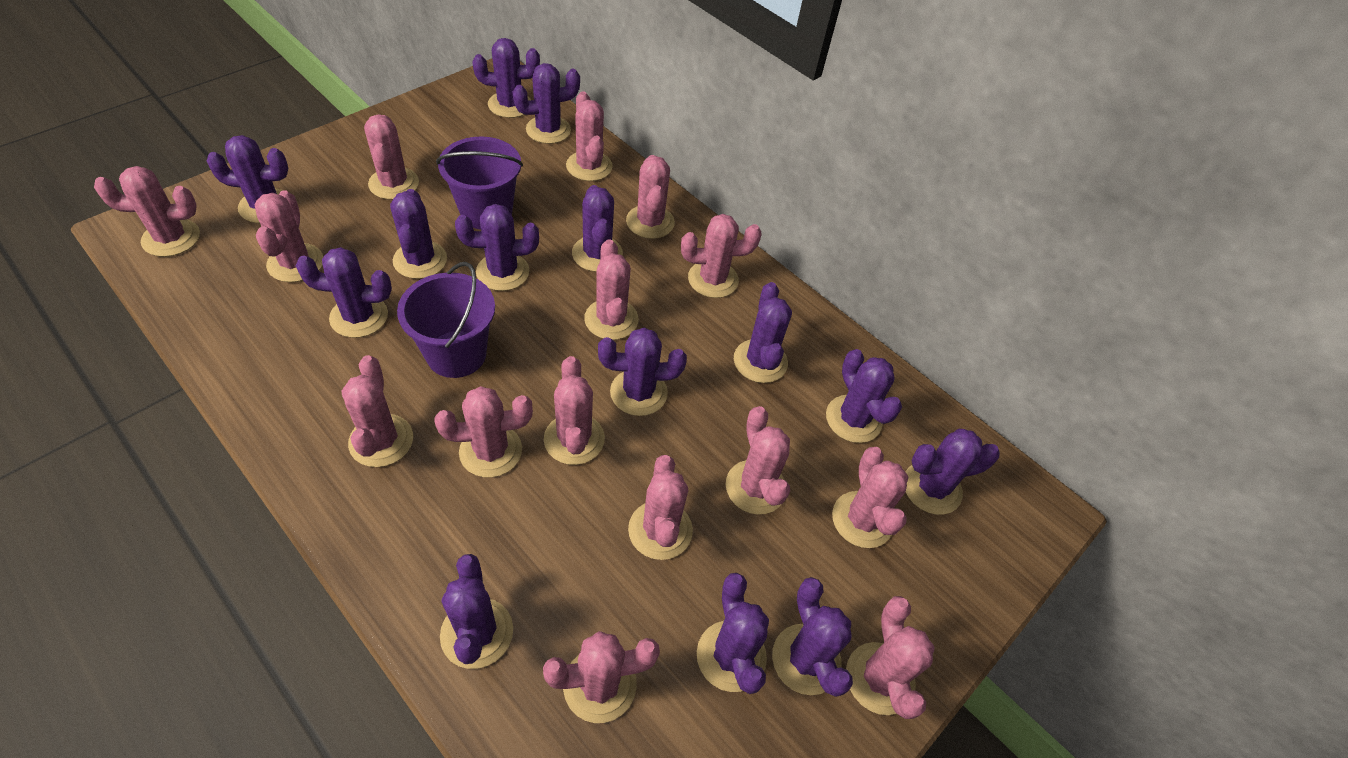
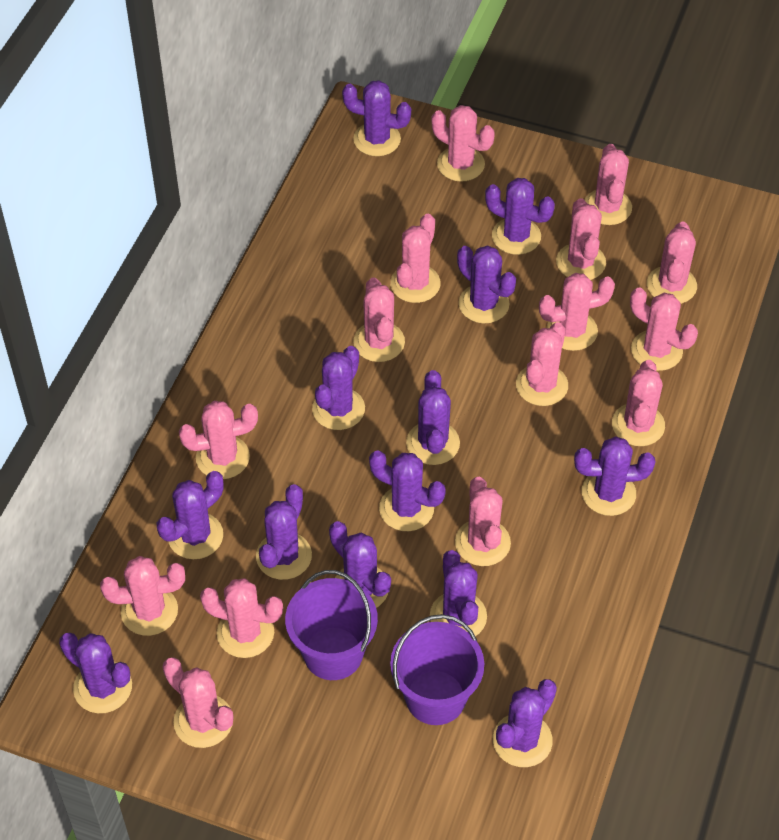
purple cactus: [207,135,288,223] [296,247,392,338] [390,189,447,279] [440,554,513,669] [455,204,539,291] [472,38,540,118] [513,63,580,144] [572,185,623,272] [598,328,687,416] [697,573,769,694] [734,282,792,383] [772,577,853,697] [826,349,902,443] [906,429,1000,515] = 14 -> [59,633,132,713] [156,471,224,559] [256,484,312,580] [312,346,365,430] [329,521,391,608] [342,80,411,156] [369,451,446,531] [406,370,460,465] [430,550,487,636] [457,245,516,323] [485,178,555,255] [493,679,557,767] [574,437,655,516] = 13

